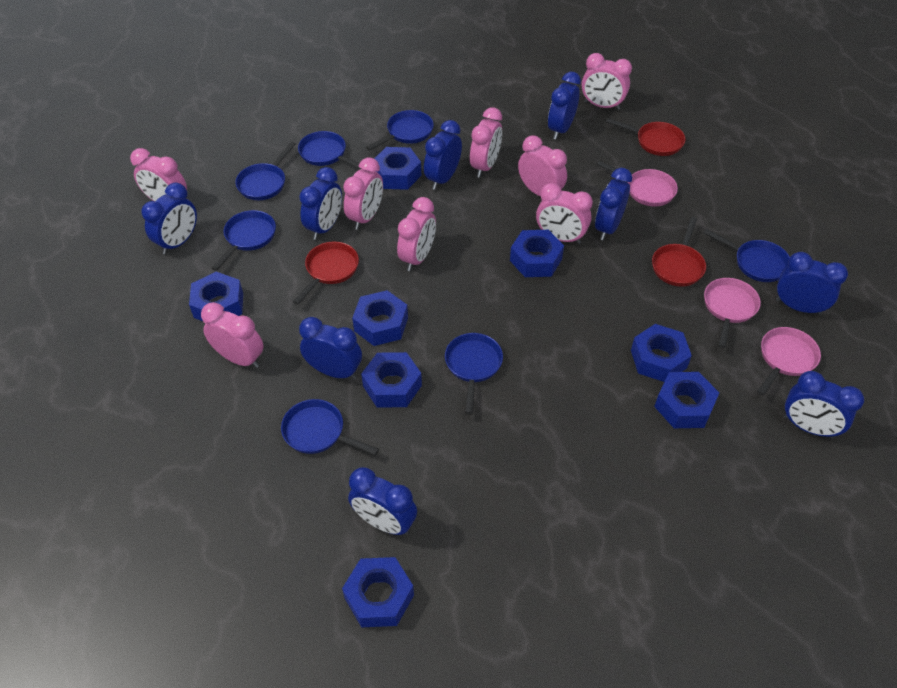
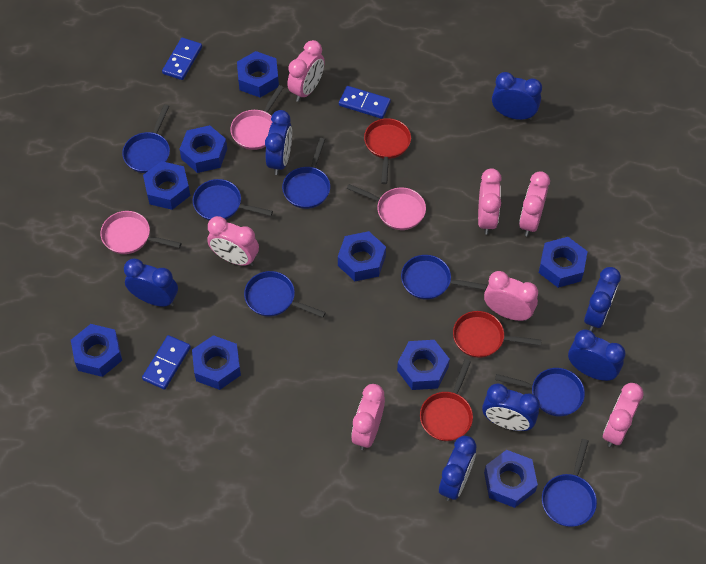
blue clock: [142,183,197,255] [299,167,342,240] [299,317,362,379] [348,467,417,535] [424,120,462,190] [548,72,581,140] [595,168,632,240] [776,252,848,315] [784,371,864,438] = 9 -> [124,258,178,307] [265,110,292,175] [439,436,477,501] [482,384,540,431] [492,72,542,120] [568,329,626,381] [584,267,621,331] = 7
blue domino: none = 0 -> [142,335,191,390] [162,38,202,80] [339,86,391,119] = 3
blue nut: [189,272,243,321] [342,557,414,627] [352,290,408,346] [361,352,422,408] [374,147,421,190] [510,230,564,277] [631,324,692,382] [654,372,719,428] = 8 -> [71,324,122,377] [143,161,190,210] [180,125,227,173] [192,335,241,390] [237,51,279,97] [338,231,386,281] [397,340,450,390] [484,450,538,508] [539,237,587,288] = 9
pink clock: [130,148,187,201] [201,302,264,368] [343,157,383,230] [397,197,436,271] [470,107,502,178] [518,135,567,196] [536,183,593,244] [582,53,632,110] = 8 -> [207,216,259,266] [287,40,325,102] [351,384,385,450] [478,168,502,235] [484,271,538,321] [519,171,550,236] [603,383,643,447] = 7

